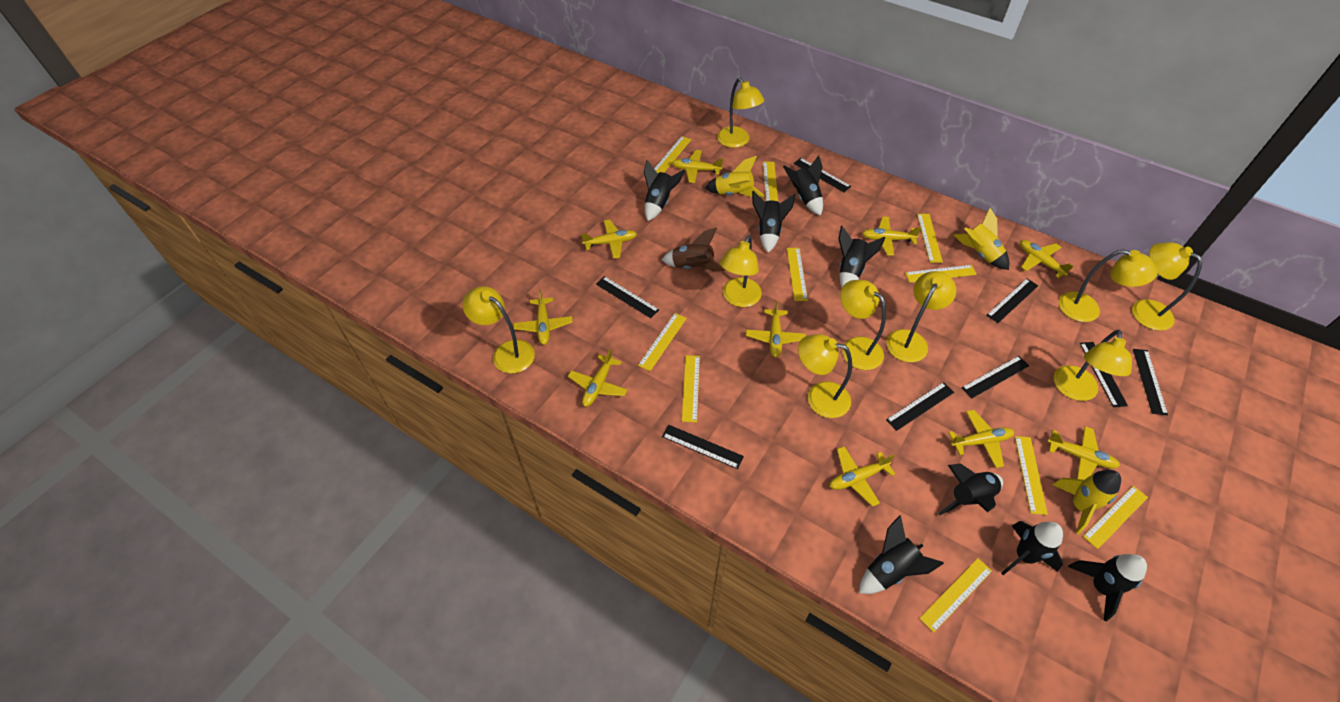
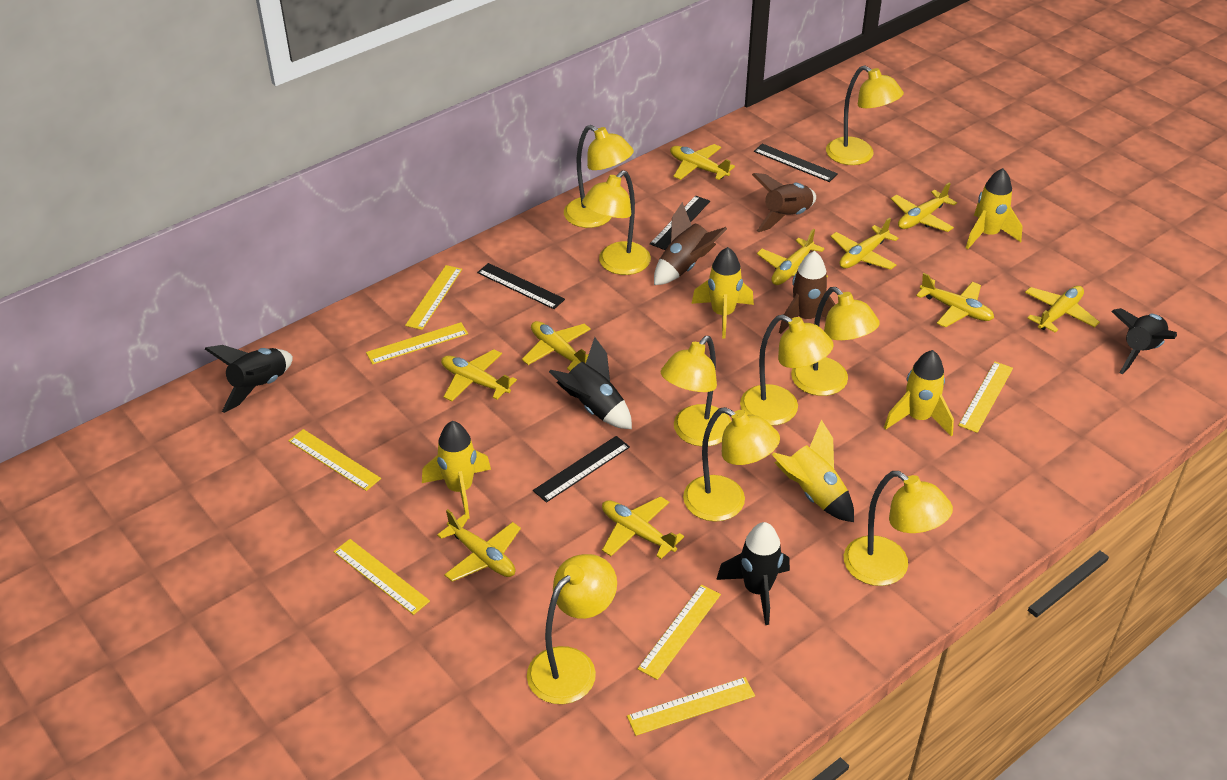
black rocket: [644,160,685,221] [752,191,795,253] [783,155,823,216] [838,226,886,287] [859,515,944,594] [938,463,1003,515] [1001,521,1063,575] [1068,554,1147,621] = 8 -> [205,345,293,413] [549,337,632,429] [716,522,790,625] [1111,308,1177,374] = 4
black ruler: [596,276,659,318] [662,425,744,469] [794,158,851,192] [886,382,954,431] [961,356,1029,398] [986,278,1038,323] [1080,342,1128,407] [1133,349,1168,415] = 8 -> [477,263,565,309] [533,436,630,503] [650,196,710,250] [754,144,838,182] = 4
brown rocket: [662,228,725,271] = 1 -> [654,202,727,285] [752,173,816,232] [779,251,836,334] = 3
yellow rocket: [705,156,764,197] [954,207,1009,270] [1052,470,1121,534] = 3 -> [422,421,491,519] [691,247,754,339] [772,420,854,522] [884,350,954,436] [966,168,1023,249] = 5
yellow ruler: [638,313,687,371] [654,136,691,173] [682,355,700,422] [763,162,778,202] [787,248,808,301] [905,265,977,283] [917,214,943,263] [919,558,992,633] [1015,436,1048,515] [1083,486,1148,549] = 10 -> [288,429,381,491] [333,539,430,615] [366,322,468,365] [405,265,462,330] [627,677,755,736] [638,584,721,680] [958,362,1013,433] = 7

